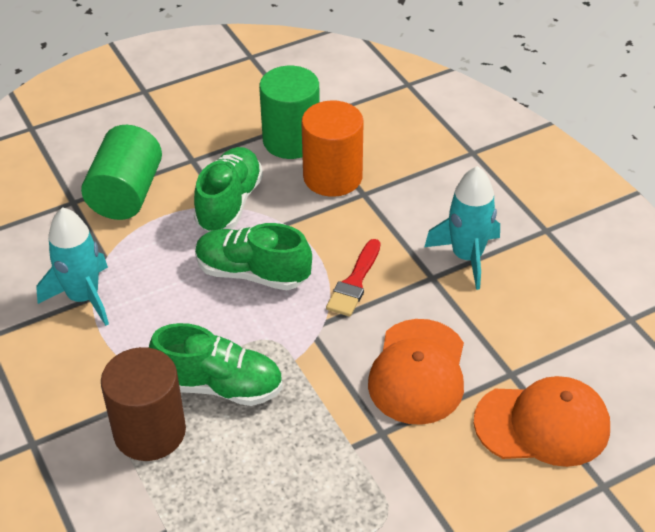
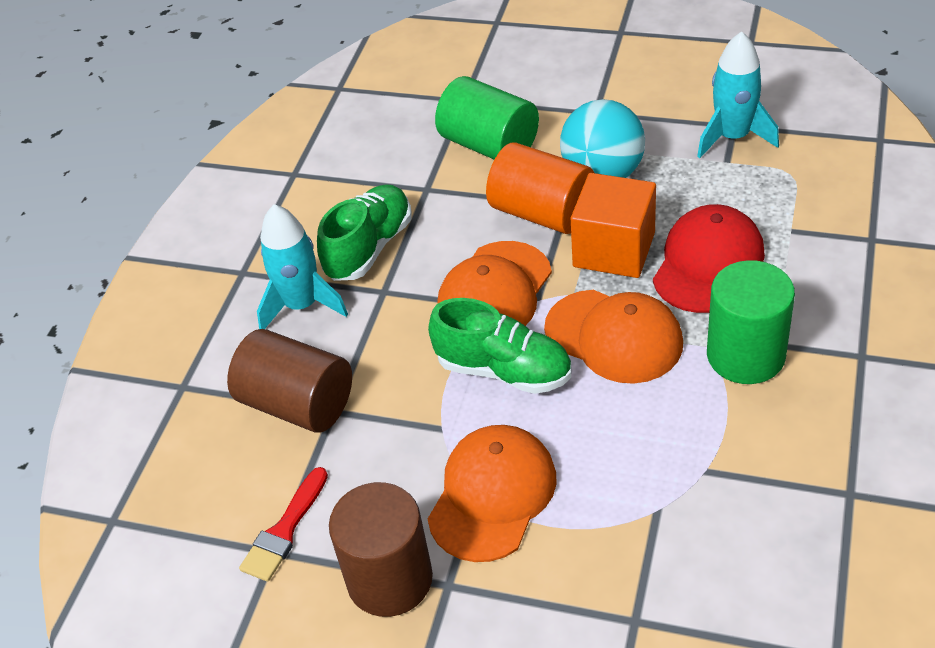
brown cylinder: [101,347,186,461] = 1 -> [227,329,352,433] [329,482,433,617] = 2
green shoe: [149,323,283,406] [194,147,263,232] [195,223,312,290] = 3 -> [317,184,412,281] [428,298,571,394] = 2
orange cap: [368,319,464,425] [474,376,610,467] = 2 -> [428,425,557,562] [437,241,552,326] [544,290,683,384] = 3
orange cube: none = 0 -> [571,173,656,278] = 1
red cap: none = 0 -> [653,204,765,313] = 1
turquoise ball: none = 0 -> [560,99,645,178] = 1

